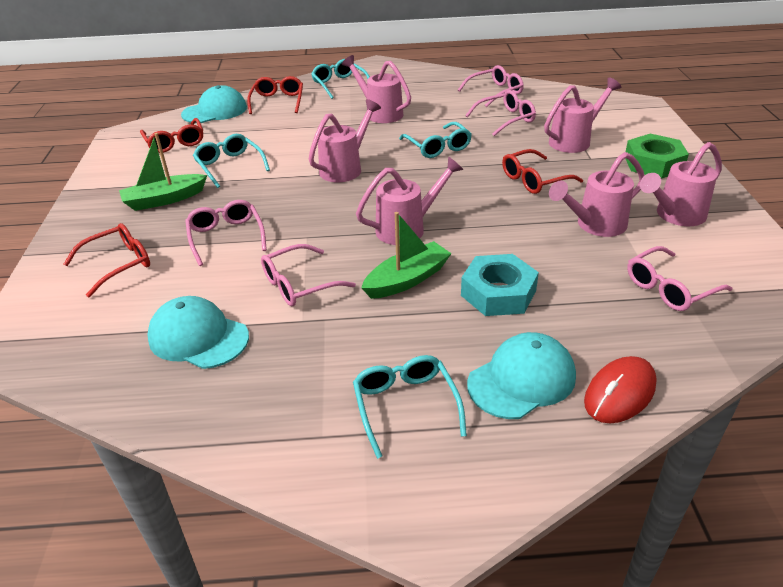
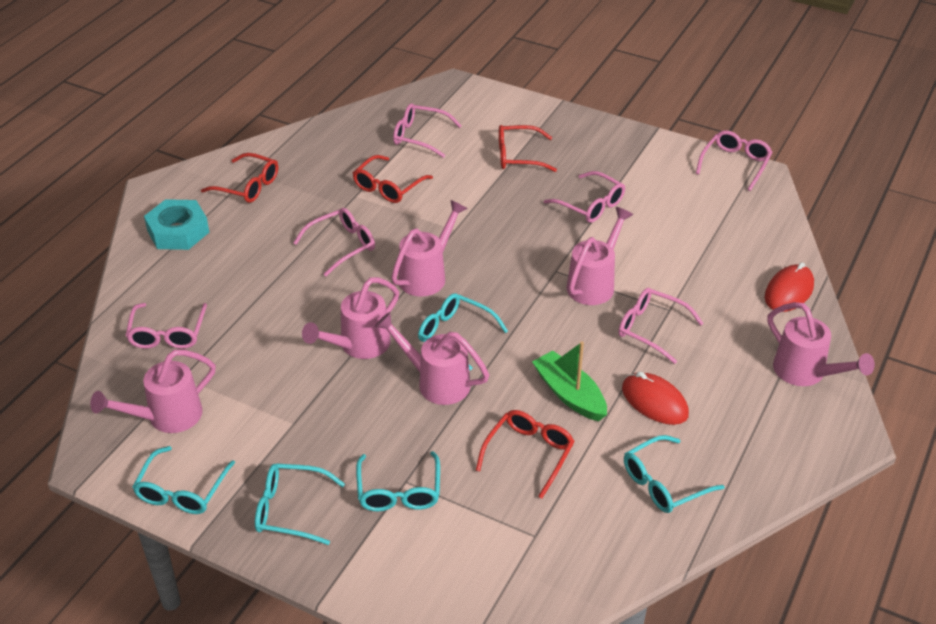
green boat: [119,133,207,211] [361,212,452,299] = 2 -> [532,341,607,421] = 1
green nut: [625,134,689,179] = 1 -> none = 0
pink glasses: [185,200,267,266] [261,244,356,307] [458,65,524,107] [465,90,536,136] [627,246,732,311] = 5 -> [126,303,207,349] [293,208,375,276] [393,103,462,158] [544,171,625,223] [618,288,704,364] [696,130,773,191] = 6
red mouse: [584,356,657,423] = 1 -> [622,371,689,425] [764,262,814,312] = 2
turquoise cap: [147,296,249,369] [181,85,247,123] [467,332,576,419] = 3 -> none = 0
turquoise glasses: [193,134,270,188] [311,59,370,99] [353,355,467,459] [399,122,472,158] = 4 -> [133,446,235,514] [255,463,345,545] [356,451,440,511] [418,293,508,371] [624,435,725,513] = 5

